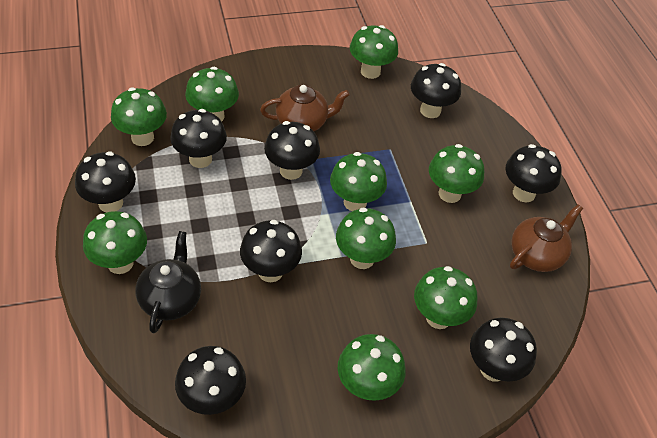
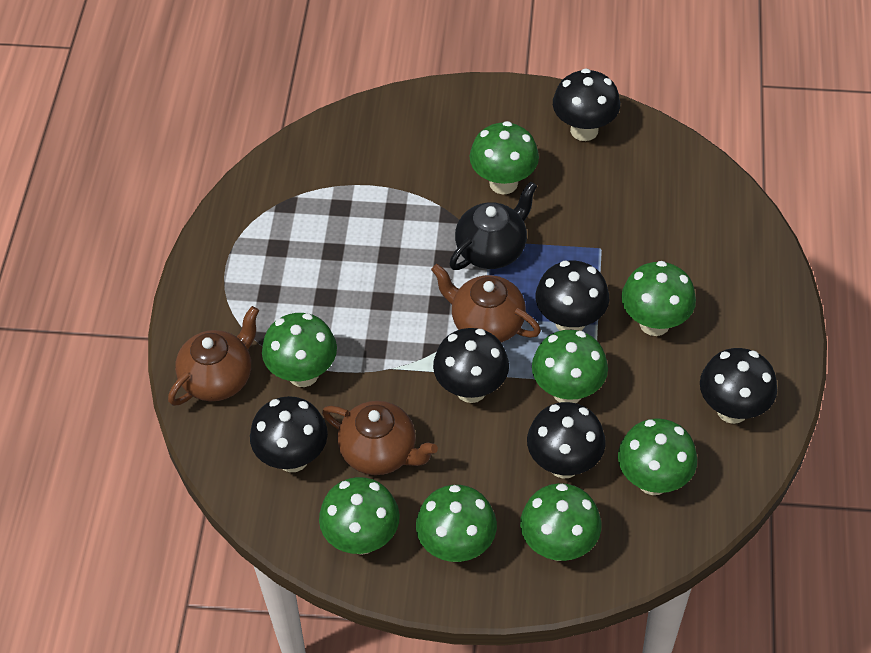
black mushroom: [75,152,136,212] [170,109,227,168] [175,346,246,415] [240,220,302,282] [264,121,320,180] [411,63,461,118] [470,318,537,382] [506,144,561,203] = 8 -> [250,396,328,472] [433,328,509,403] [527,402,606,479] [535,261,609,331] [553,68,620,141] [700,348,777,424] = 6
brown teapot: [260,85,350,131] [510,204,583,272] = 2 -> [168,306,259,406] [322,401,438,475] [431,264,541,343] = 3
green mushroom: [83,211,147,274] [111,88,167,146] [185,67,239,122] [330,152,387,211] [336,207,396,269] [338,334,406,401] [350,25,398,79] [414,266,477,329] [429,144,484,203] = 9 -> [262,313,337,387] [319,477,400,555] [416,485,497,562] [470,121,539,194] [520,483,601,561] [532,330,608,403] [618,418,697,495] [622,261,696,336] = 8

